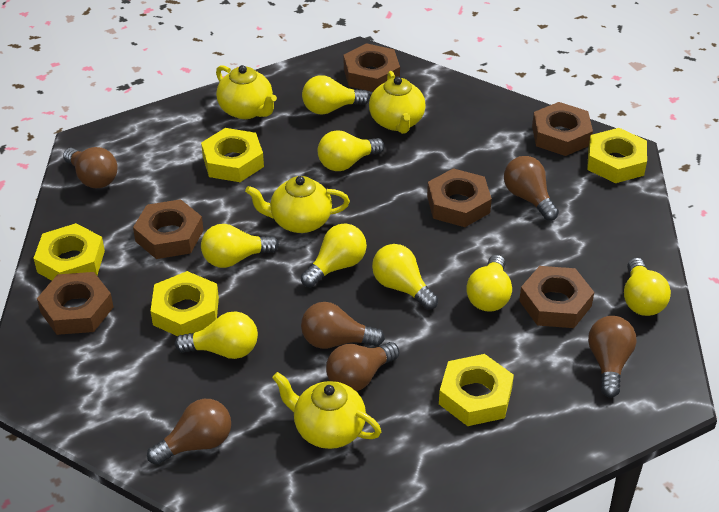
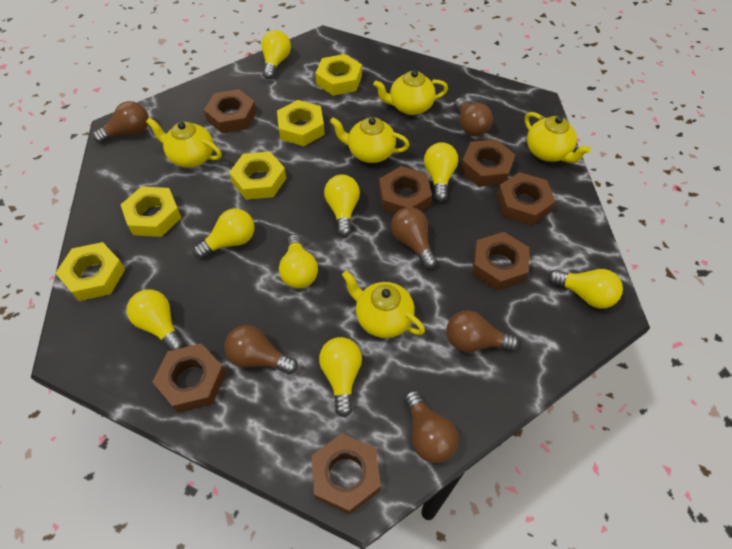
brown nut: [37,272,114,335] [133,199,204,259] [344,43,400,92] [427,168,492,227] [519,266,594,328] [532,102,593,156] = 6 -> [152,343,226,413] [204,89,257,134] [311,433,381,515] [379,166,432,214] [460,139,515,187] [472,232,530,291] [497,172,556,226] = 7
yellow teapot: [216,65,277,119] [245,176,350,233] [272,372,381,449] [369,71,426,134] = 4 -> [146,117,222,168] [330,117,409,163] [342,271,425,338] [373,70,448,115] [525,112,591,163] = 5

